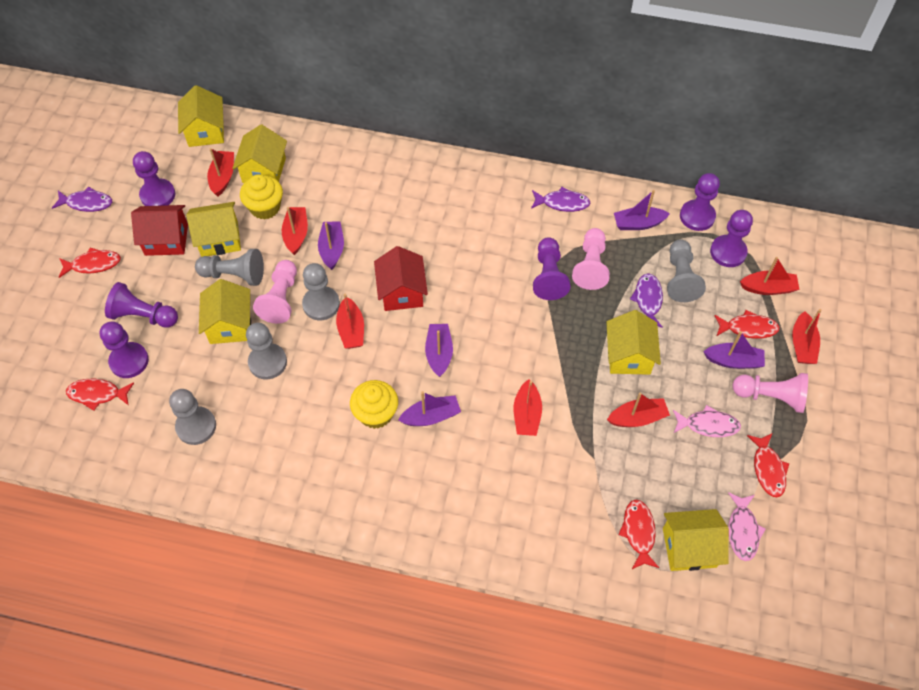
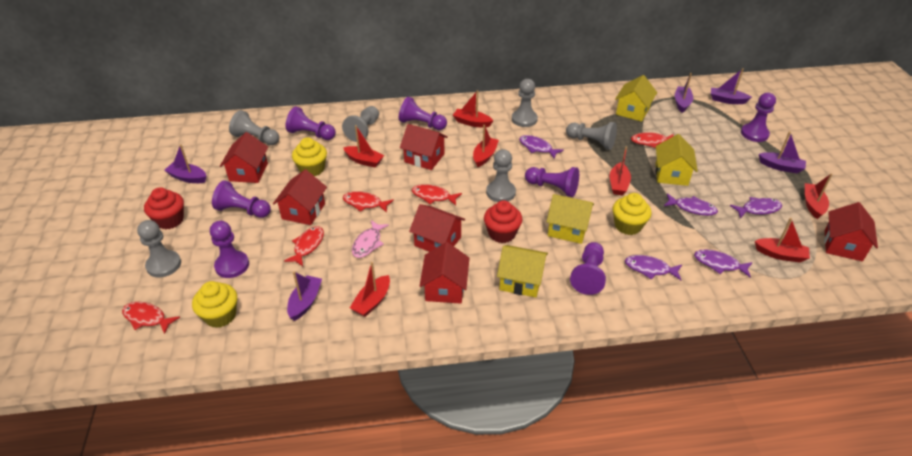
grey pawn: [169,389,216,445] [195,249,264,286] [246,323,287,379] [302,263,340,320] [667,239,706,302] = 5 -> [137,220,181,277] [229,110,279,145] [342,106,379,142] [486,149,516,202] [512,79,538,127] [566,122,617,150] = 6
pink fish: [673,405,741,437] [728,492,766,561] = 2 -> [352,220,389,258] = 1
pink pawn: [253,260,297,324] [572,228,610,290] [733,373,808,413] = 3 -> none = 0
purple fish: [52,186,112,212] [531,187,590,212] [630,273,663,328] = 3 -> [519,135,564,159] [625,255,682,280] [664,193,718,216] [694,249,753,278] [730,197,782,218] = 5
purple pawn: [100,321,149,378] [105,282,178,328] [133,151,175,206] [533,237,571,300] [680,173,720,231] [710,210,753,267] = 6 -> [210,221,249,278] [212,180,271,218] [286,107,336,140] [399,97,447,130] [525,167,579,197] [570,242,606,295] [741,93,776,142] = 7
red cupcake: none = 0 -> [144,187,184,229] [484,200,523,243] = 2
red house: [131,205,188,256] [374,246,428,311] = 2 -> [220,132,268,183] [273,169,327,225] [400,124,448,170] [409,204,465,252] [420,242,470,304] [824,202,878,261] = 6
yellow cupcake: [240,174,283,220] [350,380,398,429] = 2 -> [192,281,237,328] [292,137,327,176] [613,193,651,235] = 3
yellow house: [178,85,224,147] [186,202,241,257] [199,279,251,344] [232,125,287,183] [606,310,661,375] [663,509,729,571] = 6 -> [497,245,548,297] [546,194,594,244] [615,75,657,122] [656,134,698,186] = 4

